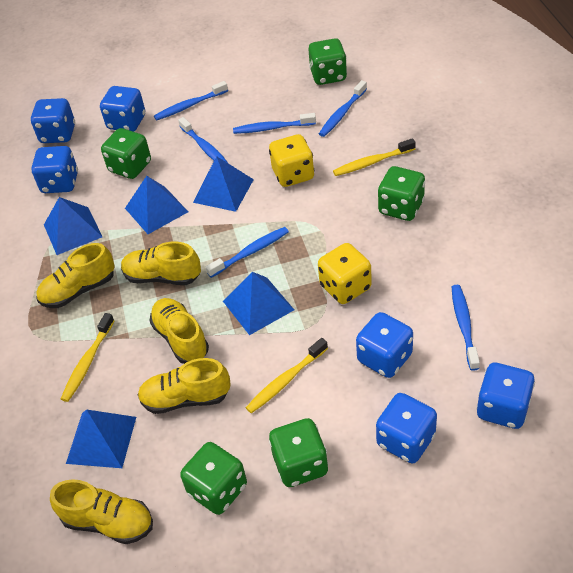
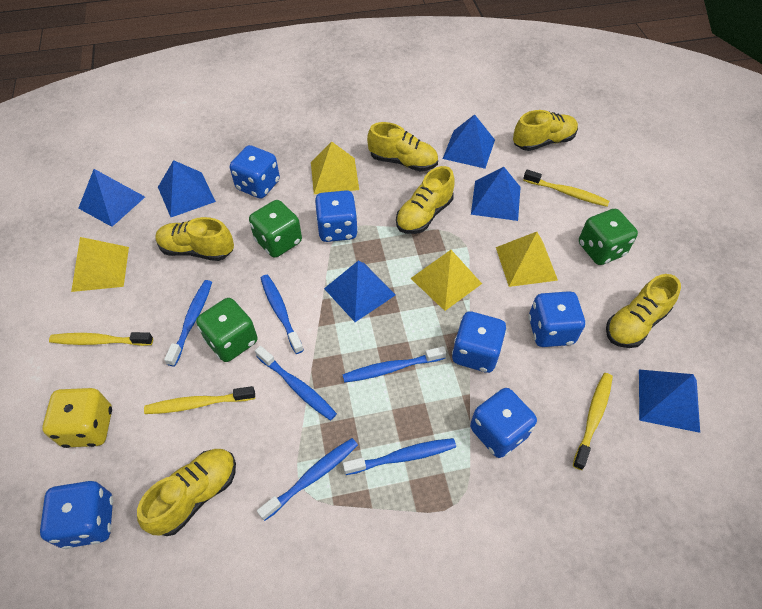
blue pyramid: [44,197,102,255] [66,409,136,468] [125,176,188,234] [193,156,254,212] [223,272,294,335] = 5 -> [78,169,145,227] [158,160,216,217] [324,261,395,322] [443,114,495,169] [471,167,521,221] [639,369,700,433] = 6
green dice: [101,128,151,179] [180,442,247,515] [269,418,328,487] [308,38,347,85] [378,166,425,221] = 5 -> [196,298,258,362] [249,200,302,258] [579,209,638,265] = 3
yellow dice: [269,134,314,187] [318,243,372,304] = 2 -> [43,388,112,448] = 1
yellow pyramid: none = 0 -> [71,237,129,292] [311,141,359,194] [410,250,482,311] [496,232,558,287] = 4
yellow shoe: [36,243,115,308] [50,479,153,544] [121,241,201,285] [138,358,231,414] [149,298,209,364] = 5 -> [137,449,236,536] [155,217,234,261] [367,122,438,171] [396,166,455,234] [513,110,578,151] [606,274,681,348] = 6
yellow toothbrush: [61,313,114,402] [245,338,328,413] [333,138,416,176] = 3 -> [49,332,153,346] [144,386,255,414] [523,170,609,207] [573,373,613,470] = 4

